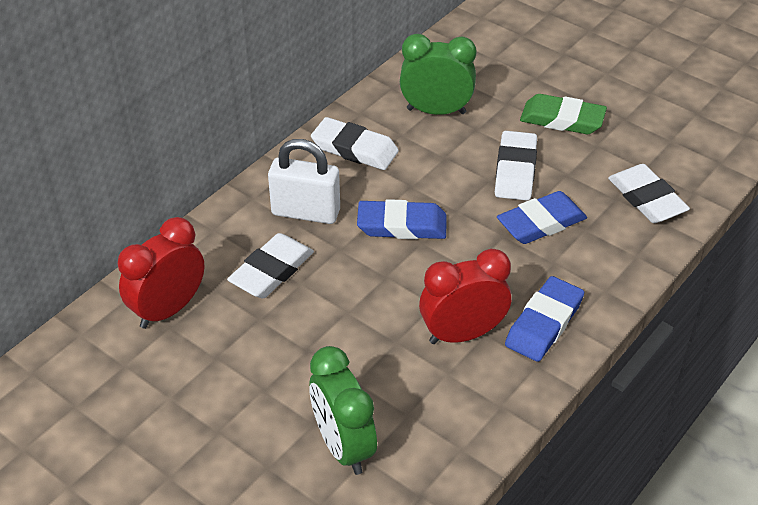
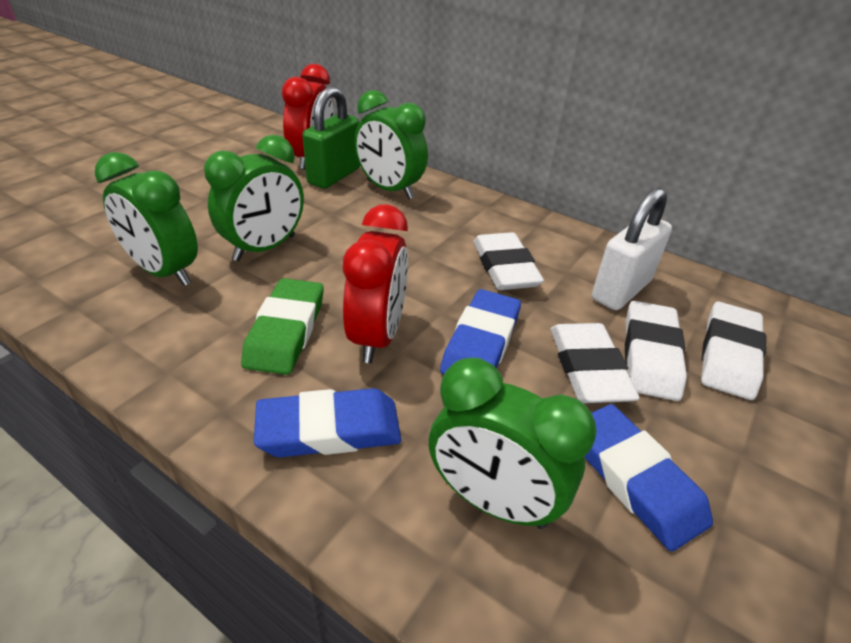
green clock: [309,346,377,475] [400,34,476,115] = 2 -> [95,152,198,286] [204,135,304,261] [355,90,428,199] [429,358,597,529] = 4
green padlock: none = 0 -> [302,86,360,189] = 1

